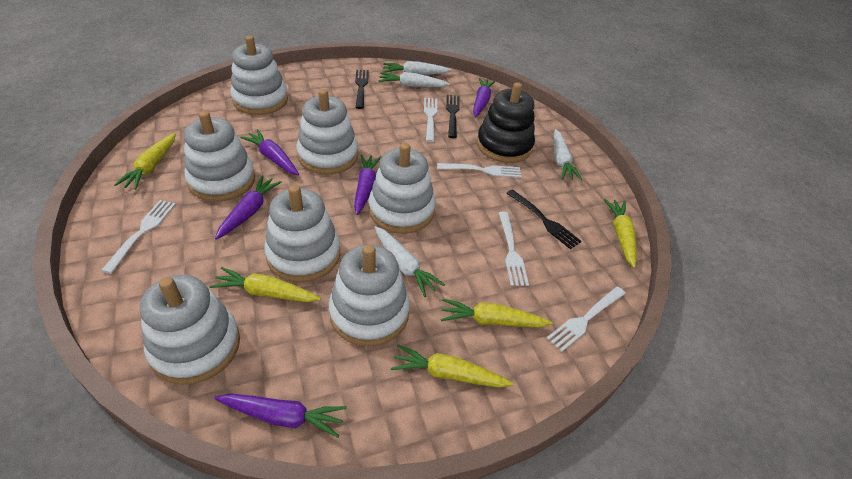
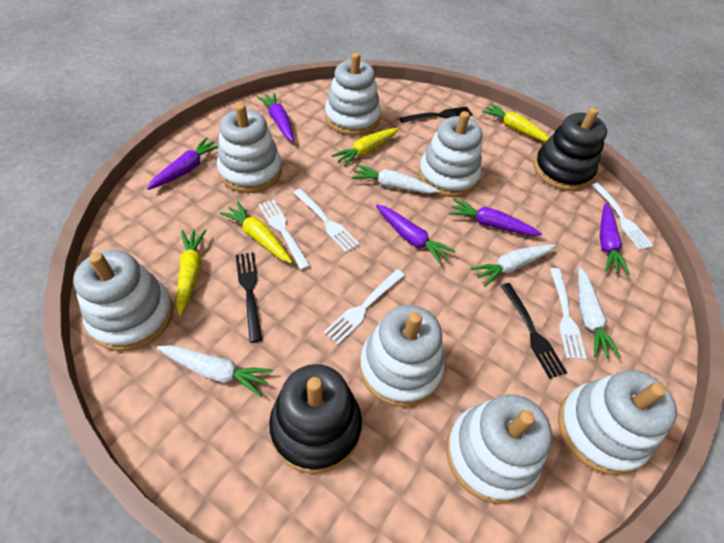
black stacking toy: [477,82,535,163] = 1 -> [269,364,362,474] [534,108,607,191] = 2
yellow carrot: [114,133,176,190] [209,267,321,302] [391,344,513,388] [441,299,553,327] [604,199,636,268] = 5 -> [176,229,207,316] [219,201,292,263] [331,128,399,167] [482,103,550,142] = 4

